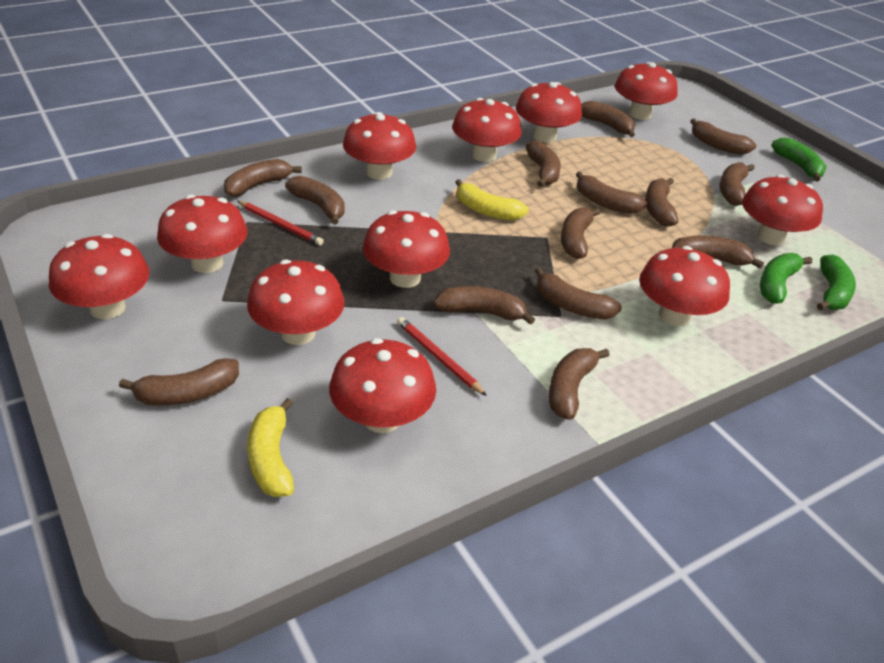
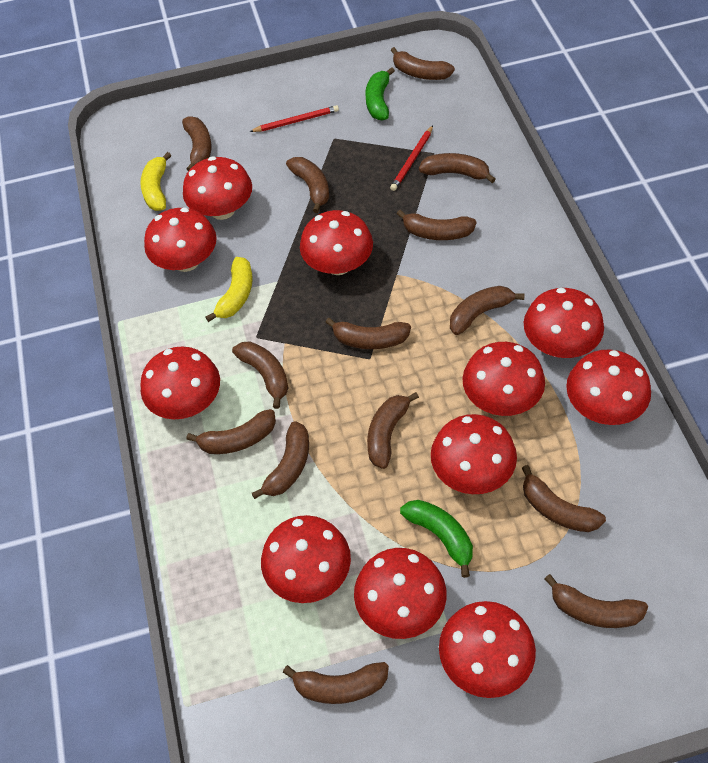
green banana: [760,253,812,303] [771,138,827,182] [817,254,856,310] = 3 -> [365,67,395,120] [400,500,473,578] = 2

